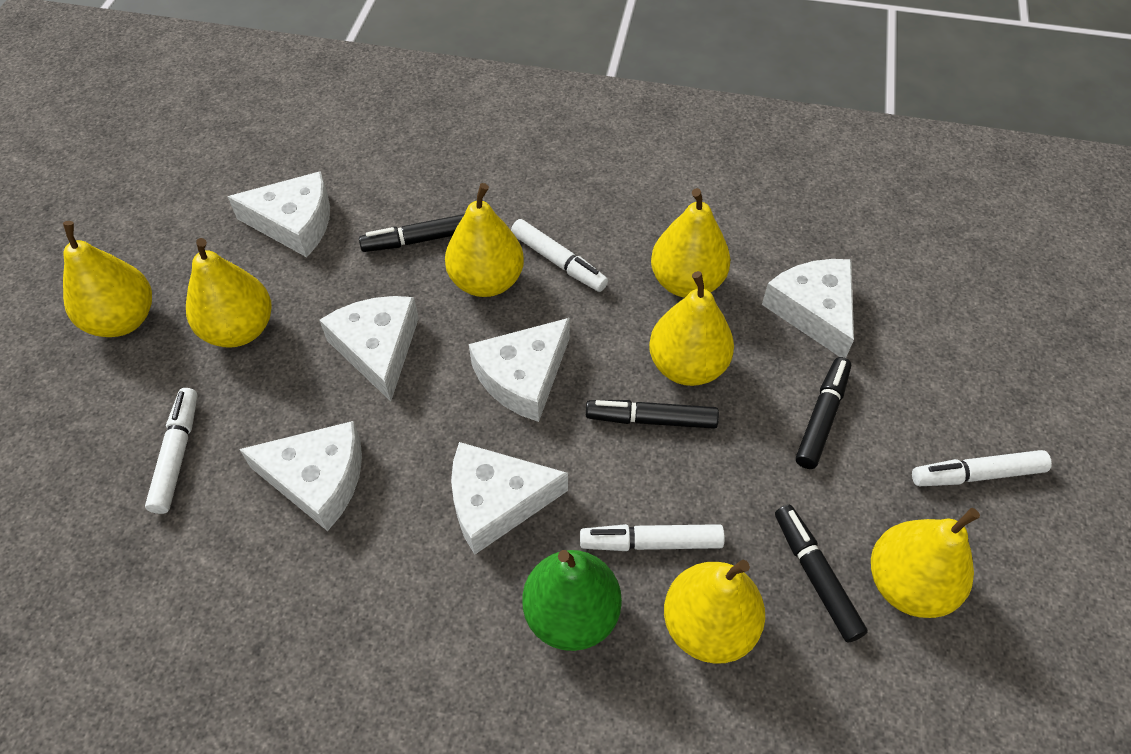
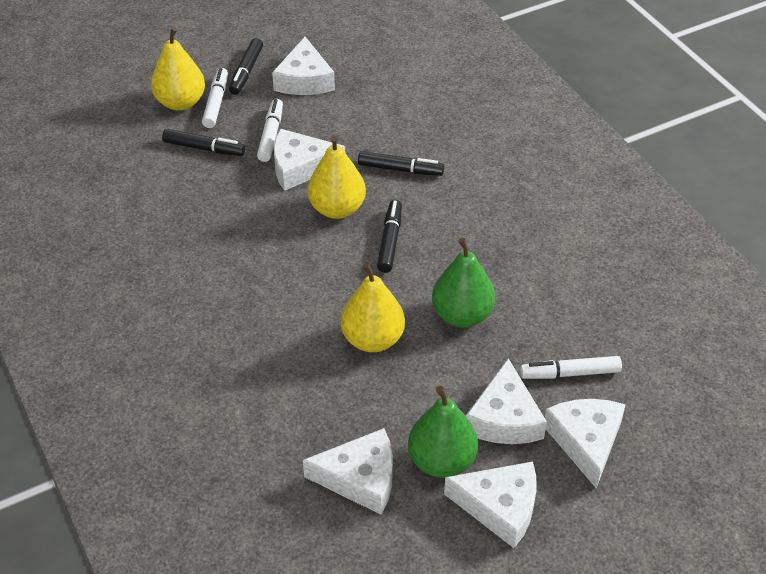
green pear: [522,550,622,651] = 1 -> [408,386,478,478] [432,238,495,327] = 2
white marker: [145,388,198,514] [511,219,608,292] [580,524,725,551] [912,450,1052,486] = 4 -> [202,68,228,128] [257,99,283,162] [520,356,622,379] = 3
yellow pear: [63,221,152,337] [186,238,272,348] [445,183,524,297] [649,271,734,386] [651,188,730,298] [664,560,765,664] [871,508,980,618] = 7 -> [151,27,205,111] [307,136,366,219] [341,263,405,352] = 3

